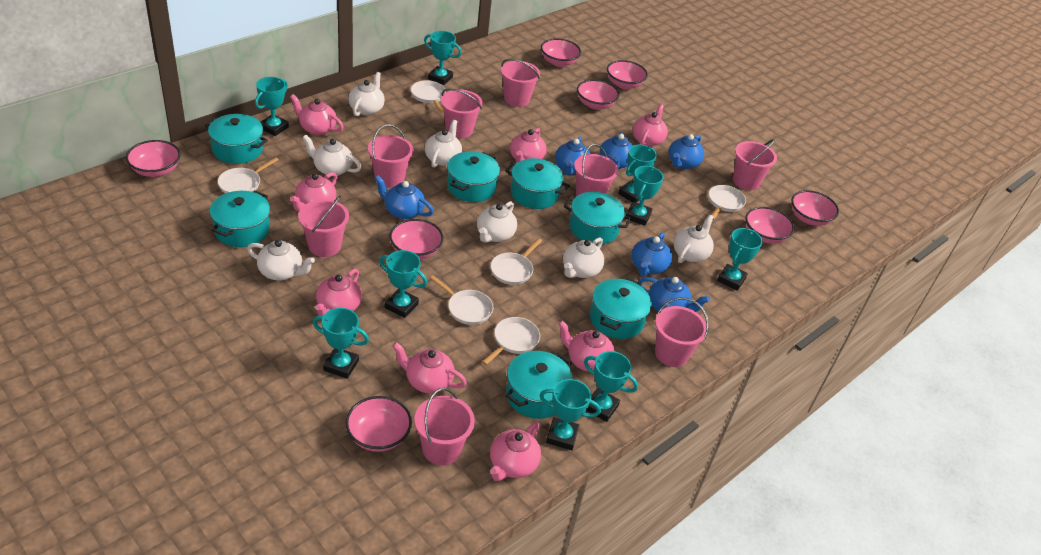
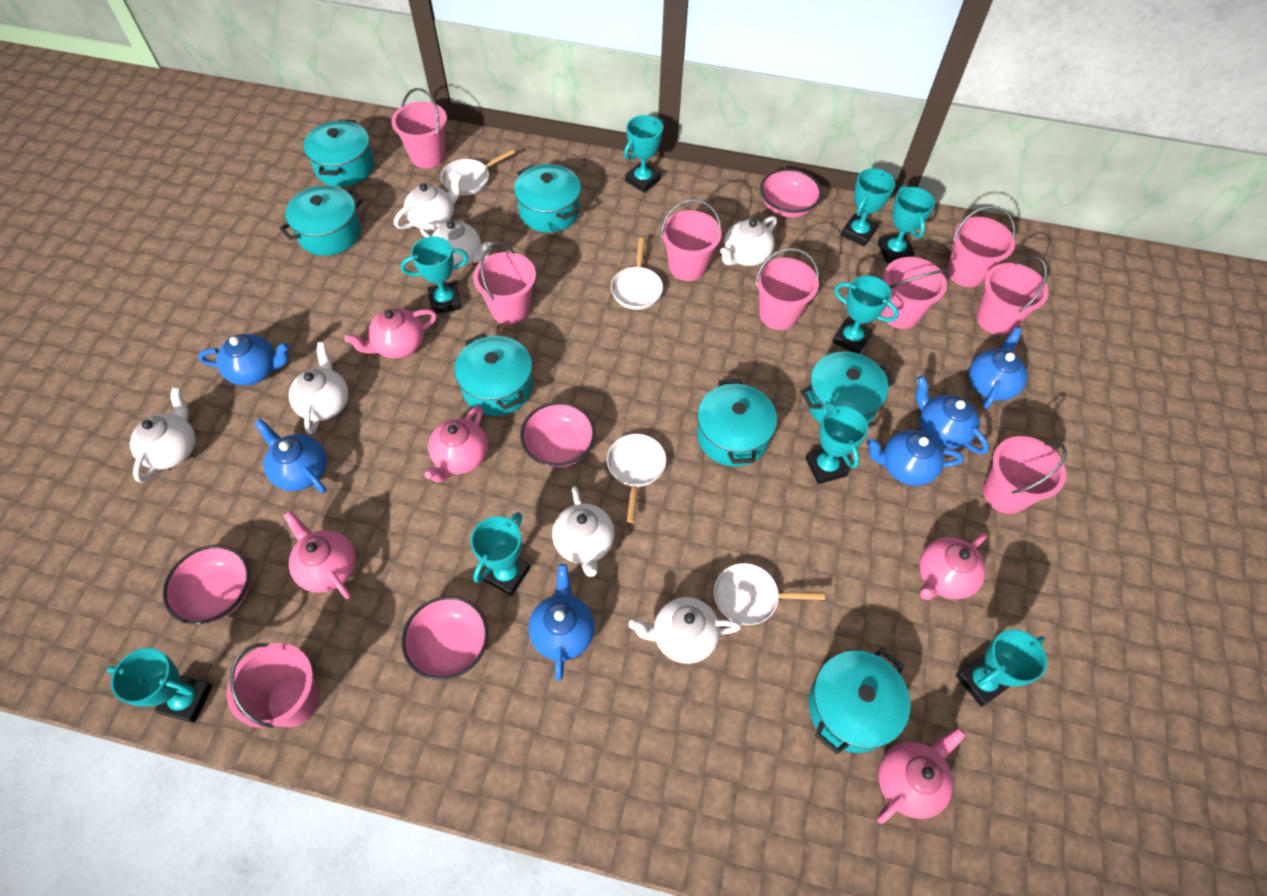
pink bowl: [126,140,181,177] [346,396,412,452] [389,219,444,259] [541,38,581,67] [577,79,619,110] [607,60,648,89] [745,207,794,244] [791,190,839,226] = 8 -> [163,545,250,624] [402,596,488,680] [520,402,595,468] [760,169,822,218] = 4
pink bucket: [298,195,349,257] [368,124,413,188] [415,388,475,465] [441,88,483,138] [501,59,540,107] [574,144,618,197] [655,297,709,367] [733,139,777,190] = 8 -> [227,643,320,728] [391,88,447,168] [473,242,536,325] [661,199,722,281] [755,248,819,330] [881,257,949,329] [947,206,1016,287] [976,257,1049,335] [983,436,1067,514] = 9
pink teapot: [290,94,344,135] [290,172,338,211] [315,269,362,316] [392,342,467,393] [490,422,541,481] [510,128,547,163] [558,320,614,372] [633,104,668,147] = 8 -> [283,511,356,599] [345,308,437,358] [425,405,488,483] [877,728,966,824] [919,533,987,600] = 5
white pan: [218,157,279,193] [411,80,446,113] [430,276,493,325] [482,317,540,365] [491,238,542,285] [709,185,746,220] = 6 -> [441,149,515,196] [607,434,666,523] [611,238,663,310] [714,563,825,625] = 4

